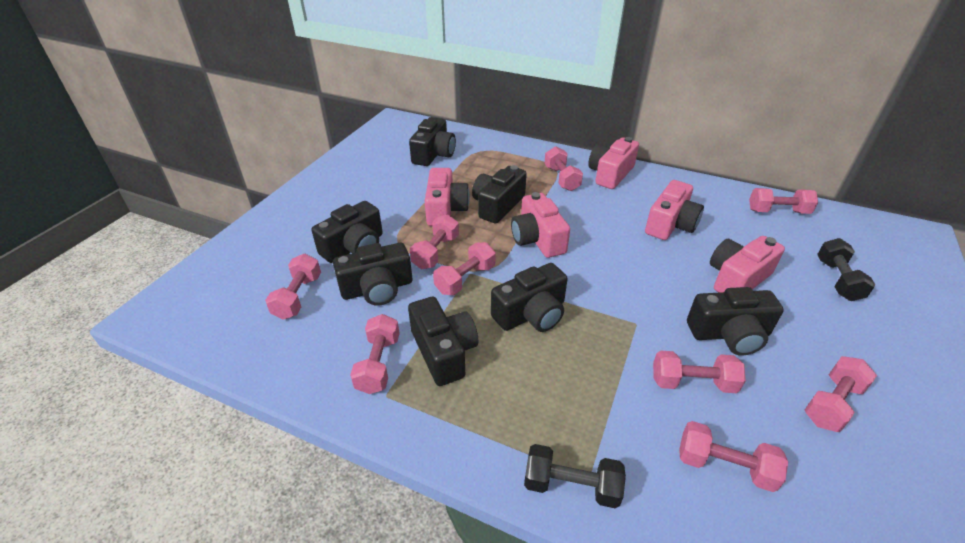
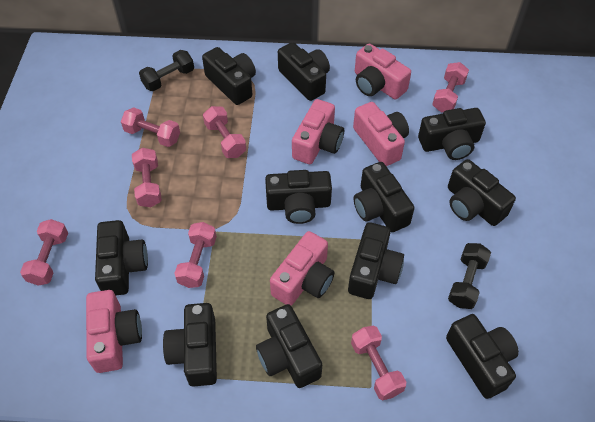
black camera: [312,201,383,263] [333,243,412,306] [408,297,478,386] [409,117,456,166] [472,165,527,224] [491,263,568,332] [687,287,784,356] = 7 -> [95,220,148,296] [163,303,217,387] [202,47,256,105] [256,304,322,388] [265,170,332,224] [278,42,330,101] [348,222,404,299] [354,162,414,232] [418,108,486,160] [446,314,519,399] [448,159,516,226] = 11
pink dumbbell: [265,254,321,320] [350,314,400,394] [410,214,459,269] [433,242,496,295] [544,146,583,191] [653,350,746,393] [679,421,788,492] [749,188,818,214] [805,356,877,432] = 9 -> [20,219,68,286] [121,107,180,147] [132,148,162,207] [174,222,217,288] [203,106,246,158] [351,326,406,401] [432,62,469,112] = 7

